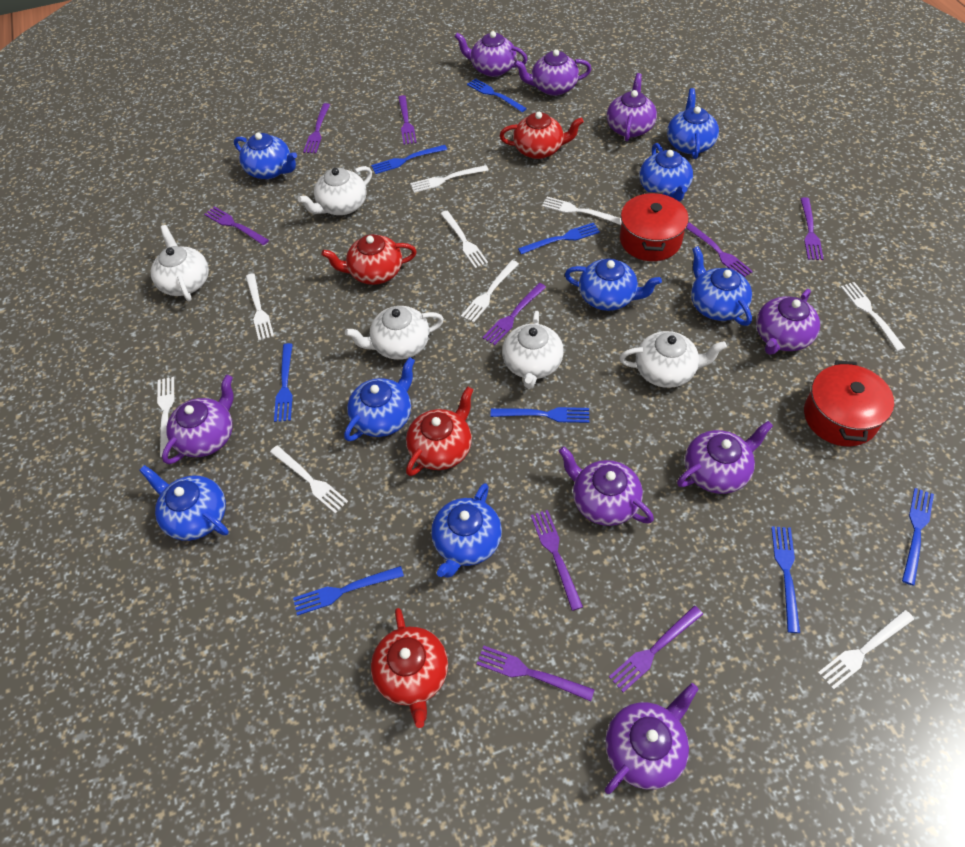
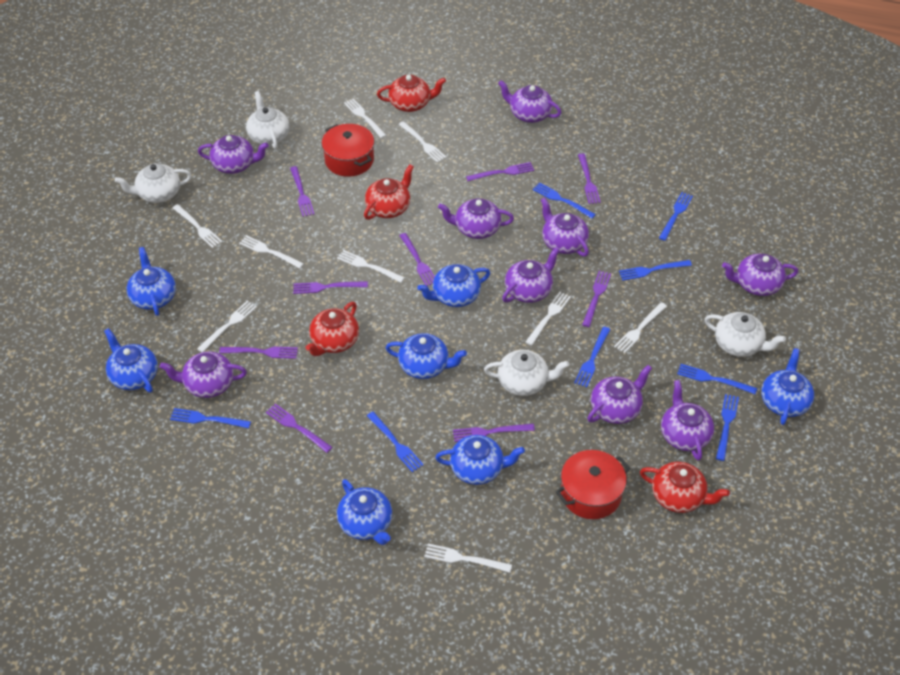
blue teapot: [139,465,229,541] [234,133,297,179] [344,357,415,441] [431,483,502,578] [565,259,662,311] [639,143,693,202] [667,88,719,159] [691,246,752,326] = 8 -> [104,328,158,392] [127,247,176,316] [337,479,392,545] [386,333,467,379] [417,264,490,307] [435,435,525,485] [761,348,814,425] = 7
purple teapot: [162,375,234,464] [454,31,527,77] [514,49,591,96] [559,446,654,526] [605,683,699,794] [607,73,657,141] [677,421,773,494] [756,289,820,355] = 8 -> [160,352,247,398] [198,135,269,174] [438,198,514,239] [498,80,562,123] [502,247,560,303] [541,197,589,257] [587,365,652,424] [661,380,714,461] [722,254,798,296] = 9
white teapot: [151,225,209,301] [298,166,372,215] [345,306,444,360] [502,311,564,389] [619,331,727,388] = 5 -> [115,163,192,203] [246,91,290,149] [484,350,569,396] [705,312,786,357] = 4

